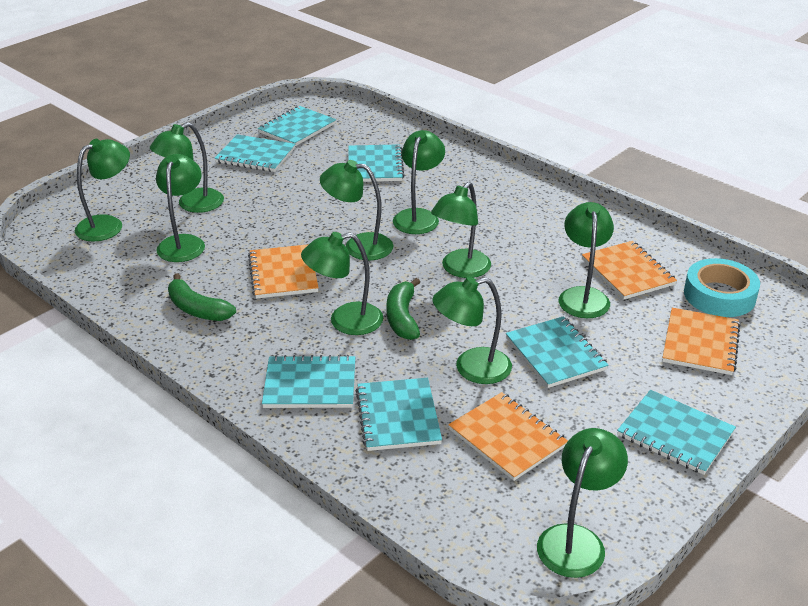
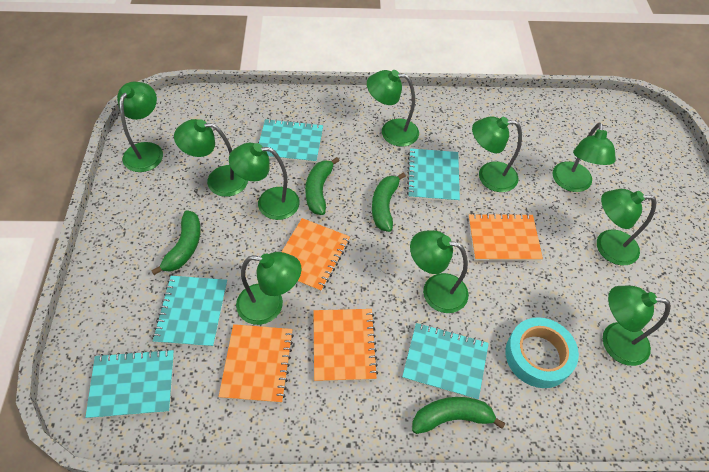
green banana: [168,273,236,321] [387,278,420,340] = 2 -> [151,210,201,275] [305,157,340,215] [372,172,406,232] [412,397,505,434] = 4
turquoise notebook: [214,135,295,172] [258,106,336,146] [262,355,355,408] [348,144,404,182] [356,378,442,451] [506,316,609,388] [617,390,736,475] = 7 -> [85,349,174,419] [153,276,227,347] [259,119,323,163] [402,323,489,400] [407,148,460,202] = 5

